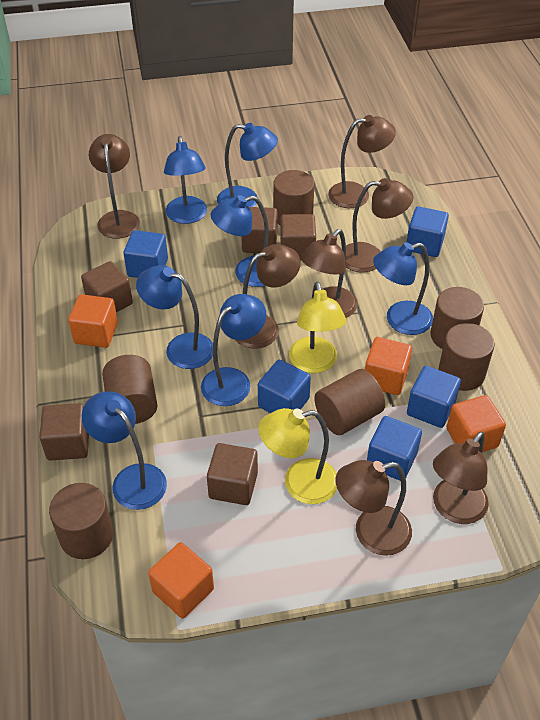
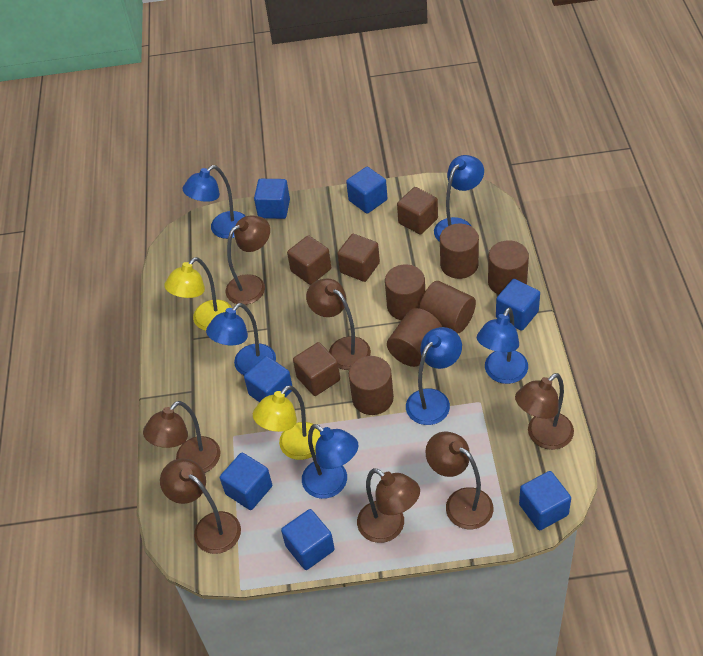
blue cube: [123,230,168,278] [258,359,311,413] [367,416,422,481] [406,206,449,257] [407,366,461,428] = 5 -> [220,453,272,510] [244,356,292,402] [254,179,290,219] [281,509,335,570] [346,167,387,214] [496,279,540,331] [519,471,571,530] = 7
blue lamp: [82,391,167,510] [136,265,213,369] [164,136,207,224] [201,294,266,406] [211,195,269,287] [217,123,278,207] [373,243,433,335] = 7 -> [183,165,245,239] [206,303,276,375] [302,424,358,499] [406,327,462,425] [434,155,484,242] [477,307,528,384] = 6
brown cube: [39,403,89,461] [81,261,133,312] [207,443,258,505] [241,207,278,253] [280,214,316,261] = 5 -> [287,235,331,285] [293,342,340,396] [337,234,380,282] [397,187,438,235] = 4
orange cube: [68,294,118,348] [148,542,214,619] [365,337,412,395] [447,395,506,452] = 4 -> none = 0

